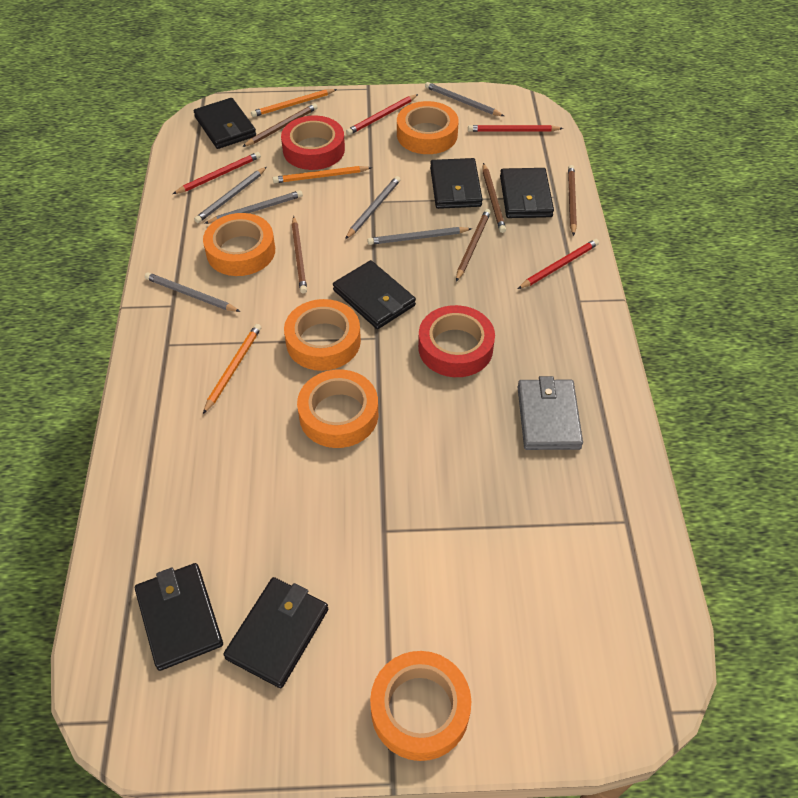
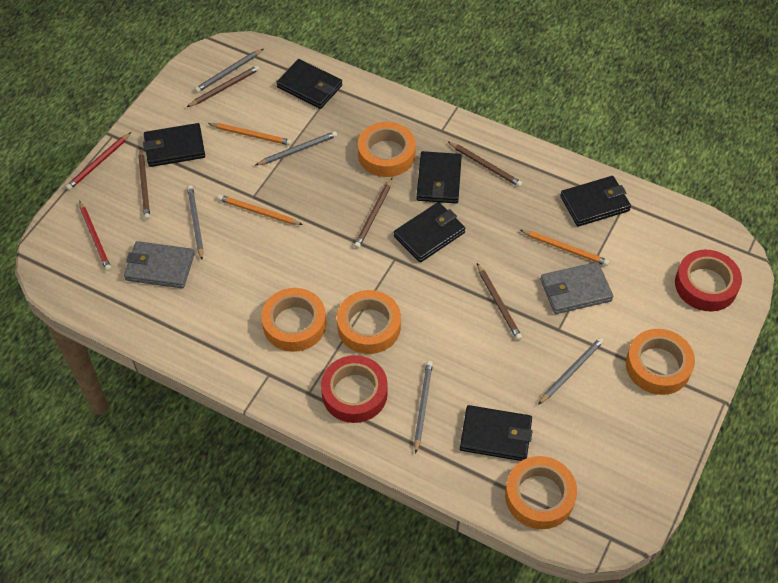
grey pencil: [145,273,240,312] [194,167,267,223] [204,190,303,224] [345,176,401,239] [367,227,472,245] [425,82,504,116] = 6 -> [187,185,204,260] [195,49,263,93] [256,131,337,165] [414,361,433,454] [538,338,604,405] = 5
grey wallet: [518,376,583,450] = 1 -> [124,241,195,288] [540,262,613,314] = 2
red pencil: [173,152,261,194] [346,94,418,135] [468,125,563,132] [518,239,599,289] = 4 -> [66,132,131,190] [79,201,111,271] = 2

